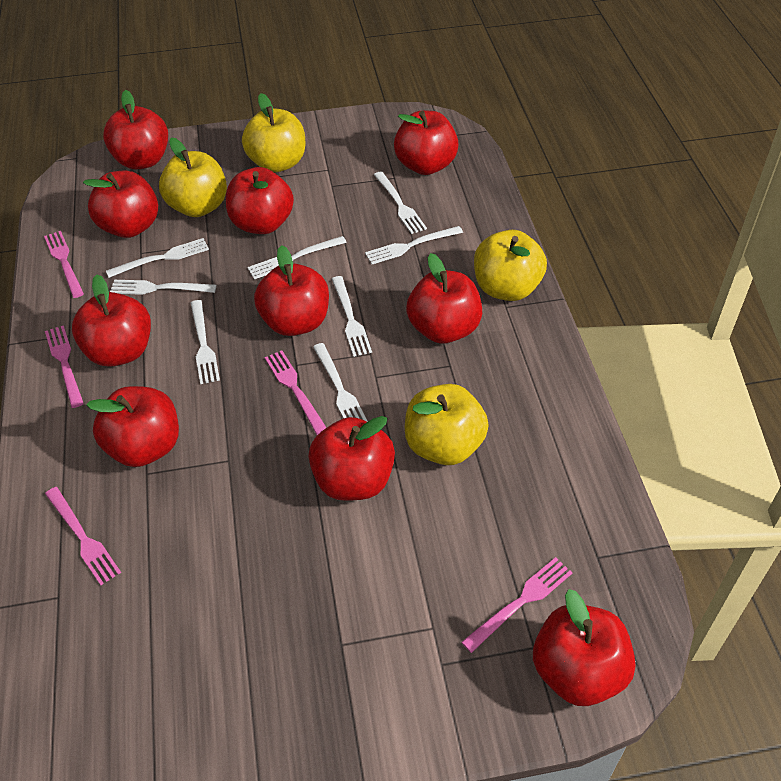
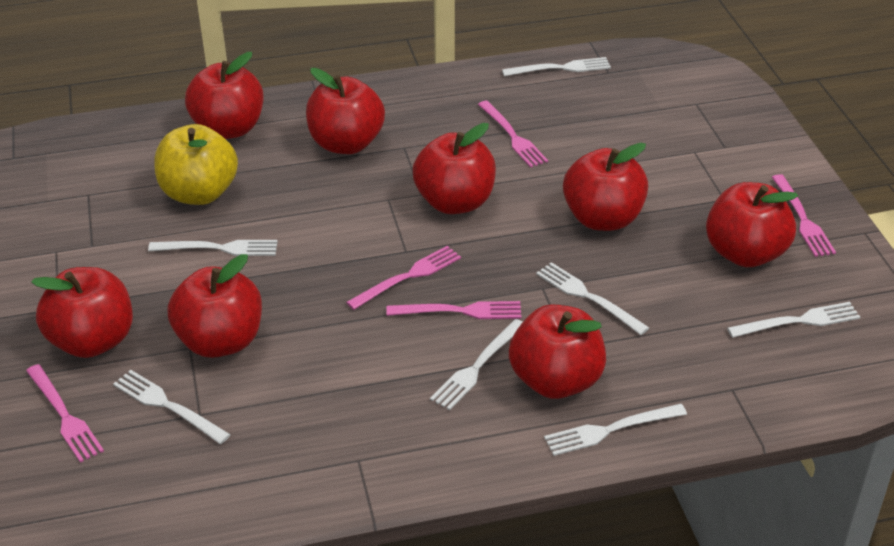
red apple: [72,275,151,367] [83,171,158,238] [86,386,179,467] [103,90,168,169] [226,167,294,234] [254,245,329,336] [308,416,395,501] [394,111,459,175] [406,253,482,344] [533,589,635,706] = 10 -> [31,267,133,358] [168,254,262,358] [185,52,263,139] [306,68,385,154] [413,123,496,214] [509,304,606,399] [563,143,648,231] [706,182,798,267] = 8
white fork: [106,238,209,278] [110,280,216,295] [191,300,220,384] [247,236,347,279] [313,343,368,422] [332,276,372,357] [365,226,463,264] [374,171,427,234] = 8 -> [113,370,231,444] [148,240,278,256] [430,319,523,410] [502,57,611,76] [536,262,649,335] [544,404,687,456] [727,302,860,338] = 7
yellow apple: [159,138,227,217] [242,93,306,172] [405,384,489,465] [474,230,547,301] = 4 -> [154,124,238,205] = 1

